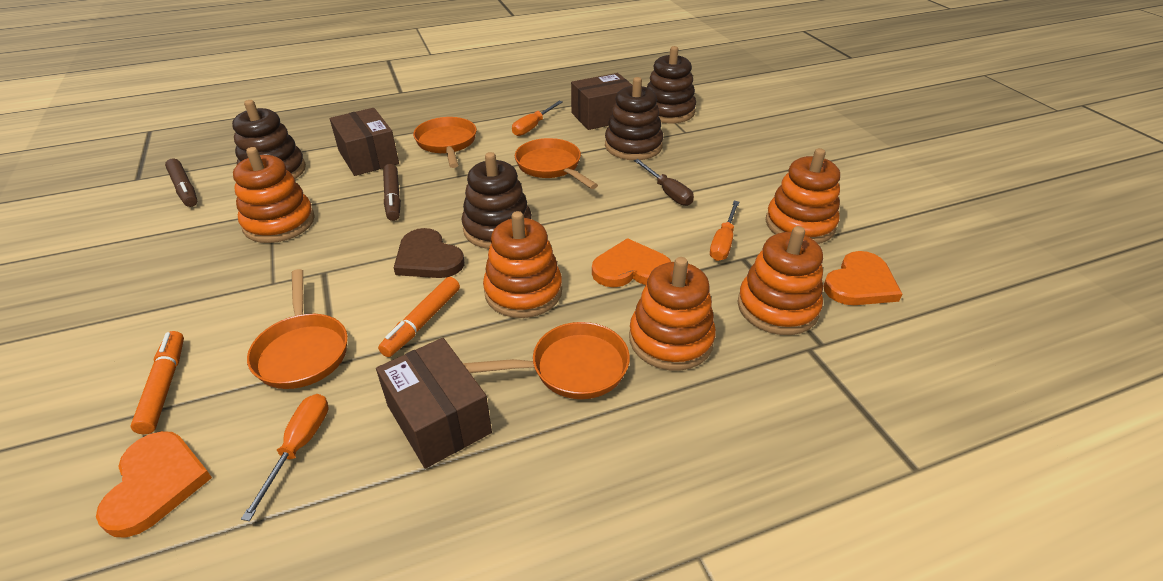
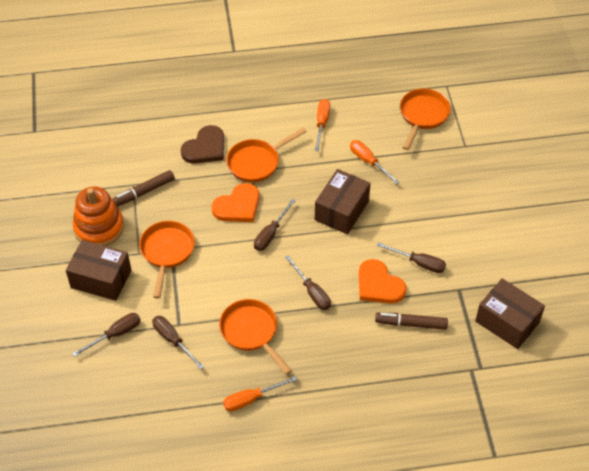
brown screwdriver: [634,159,694,206] = 1 -> [72,313,141,357] [152,316,204,369] [254,199,296,251] [285,255,331,310] [376,242,446,273] = 5
brown stacking toy: [232,100,306,179] [461,152,532,249] [605,77,663,160] [647,46,696,123] = 4 -> none = 0
orange heart: [96,431,212,538] [592,238,671,287] [823,251,902,305] = 3 -> [212,183,260,222] [358,259,407,304] = 2
orange marker: [131,331,184,434] [378,277,460,357] = 2 -> none = 0
orange stacking toy: [233,147,315,243] [483,211,562,318] [629,257,716,371] [738,226,823,335] [766,148,840,244] = 5 -> [73,186,124,246] = 1

